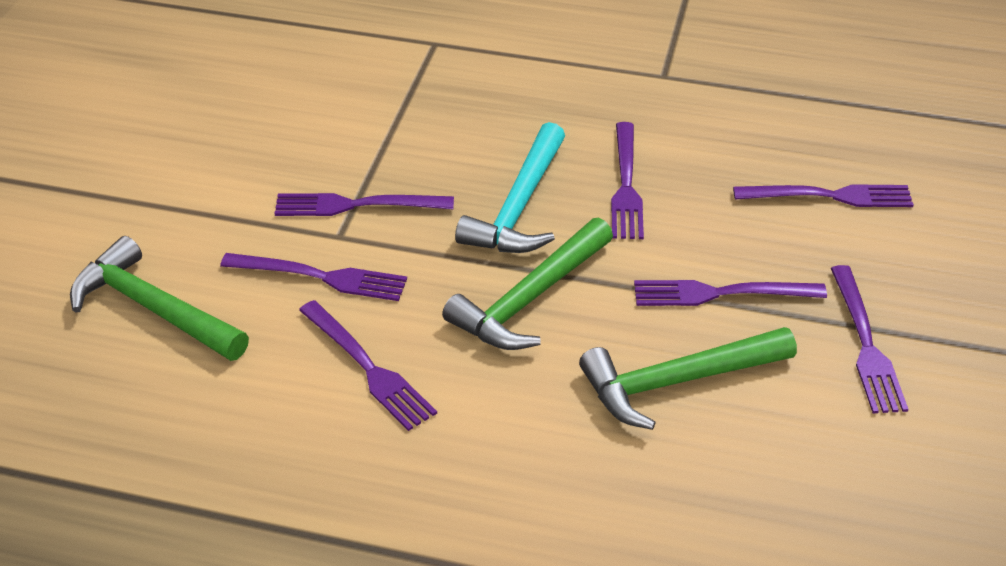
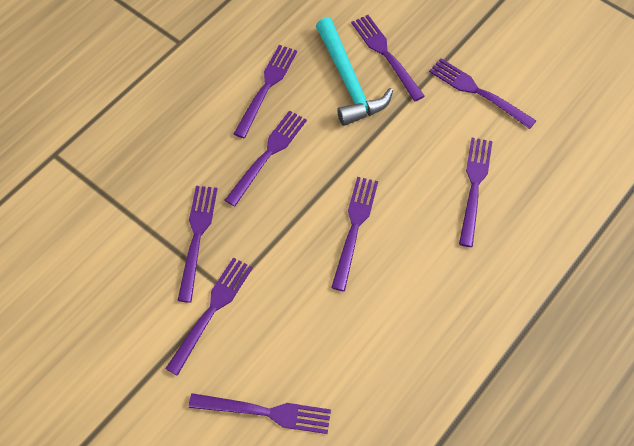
green hammer: [70,236,249,361] [442,218,613,350] [579,327,797,430] = 3 -> none = 0
purple fork: [220,253,407,301] [274,193,454,216] [299,300,437,431] [611,122,644,239] [634,280,827,306] [733,184,914,207] [831,265,909,413] = 7 -> [165,258,253,376] [177,186,217,303] [189,393,331,434] [225,110,307,207] [234,45,297,138] [331,177,378,291] [351,15,425,101] [429,58,536,129] [459,138,492,247] = 9

